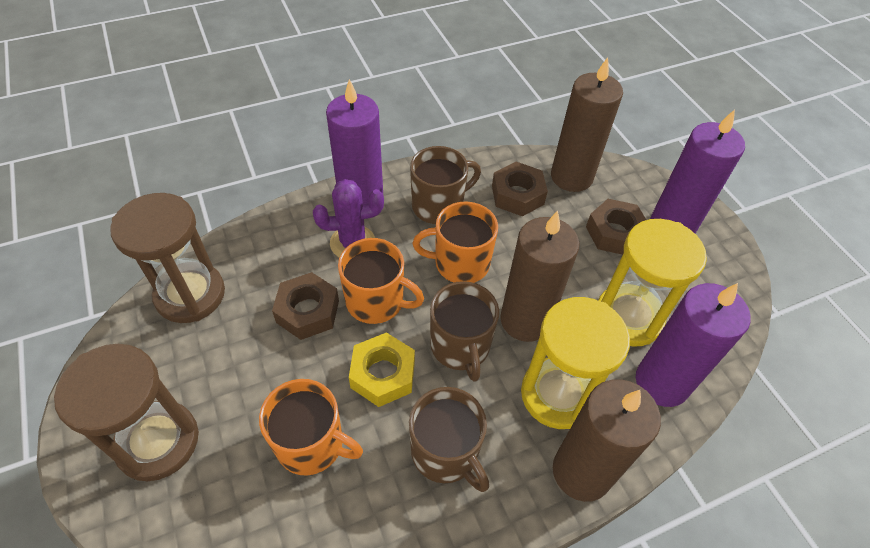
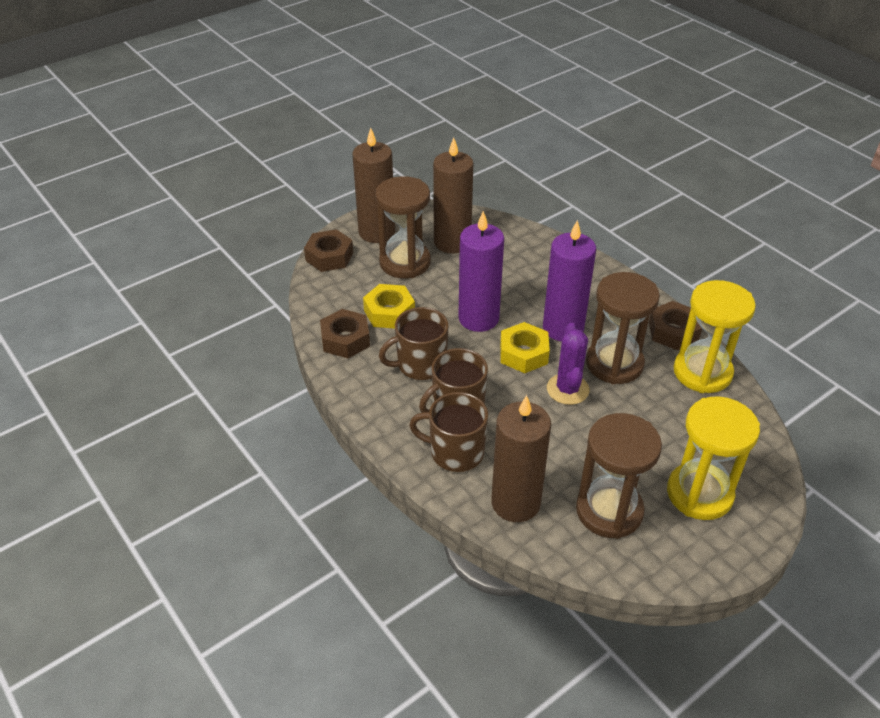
brown hourglass: [54,344,199,481] [110,193,225,323] = 2 -> [375,176,431,278] [576,413,662,539] [586,272,660,384] = 3
orange mug: [259,379,363,475] [338,238,424,324] [413,202,498,283] = 3 -> none = 0
purple candle: [326,79,383,204] [636,283,751,407] [650,110,745,234] = 3 -> [458,211,504,332] [543,220,596,341] = 2
yellow nut: [349,333,415,407] = 1 -> [363,284,415,329] [500,322,550,373] = 2

